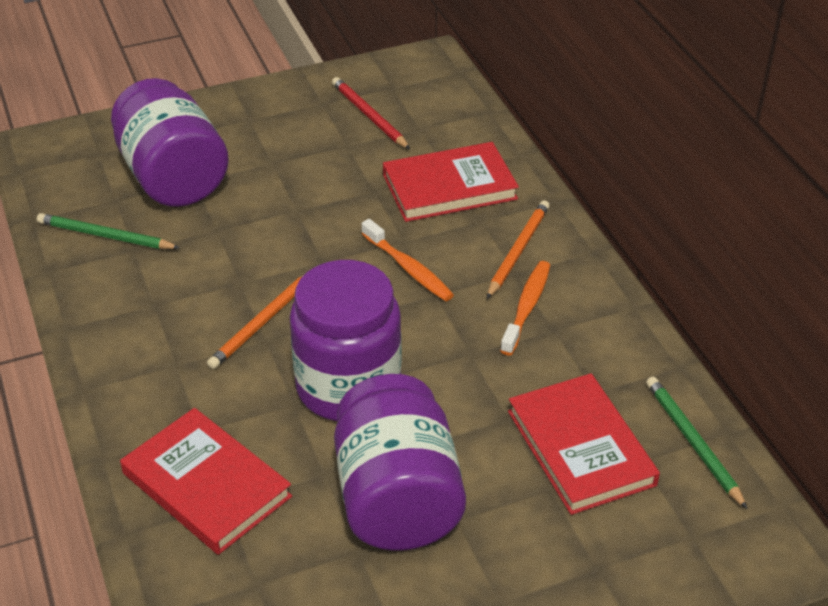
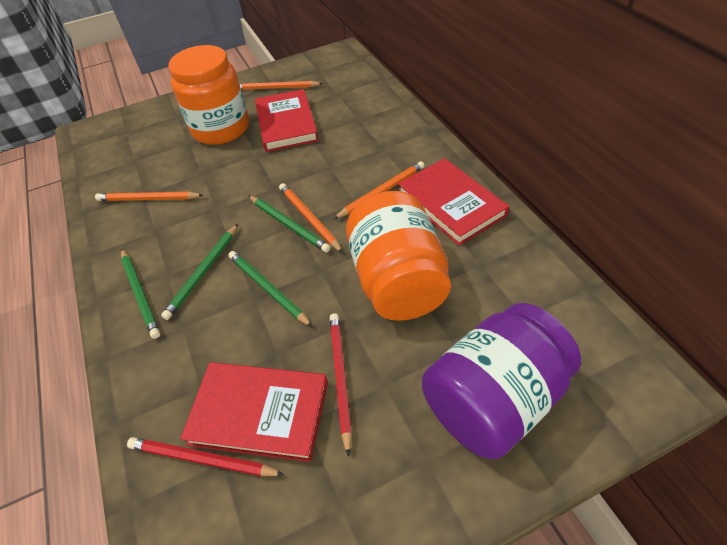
green pencil: [37,213,180,249] [646,376,747,509] = 2 -> [121,249,160,339] [161,224,238,320] [228,251,312,327] [248,195,330,252] = 4
orange jar: none = 0 -> [168,45,249,145] [346,191,451,321] = 2
orange pencil: [207,275,304,369] [487,200,550,299] = 2 -> [95,192,203,201] [239,81,323,90] [279,183,343,253] [334,161,424,219] = 4
orange toothbrush: [361,219,454,301] [500,261,550,355] = 2 -> none = 0
purple jar: [111,78,229,207] [290,260,402,421] [334,374,466,551] = 3 -> [422,303,581,459] = 1
red pencil: [332,77,410,149] = 1 -> [127,437,284,476] [330,313,352,457] = 2

